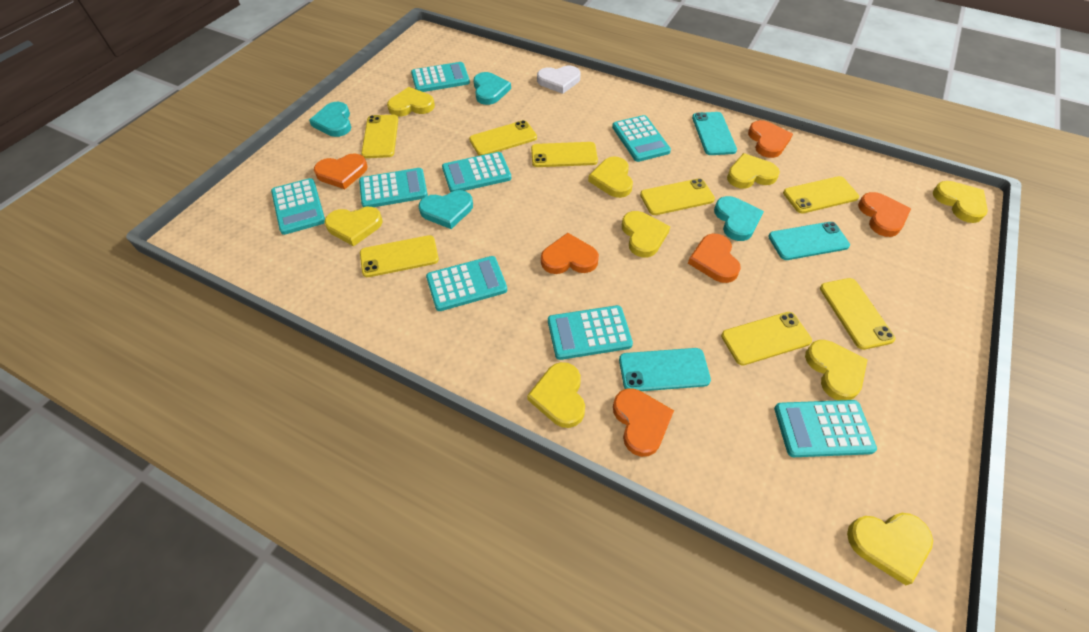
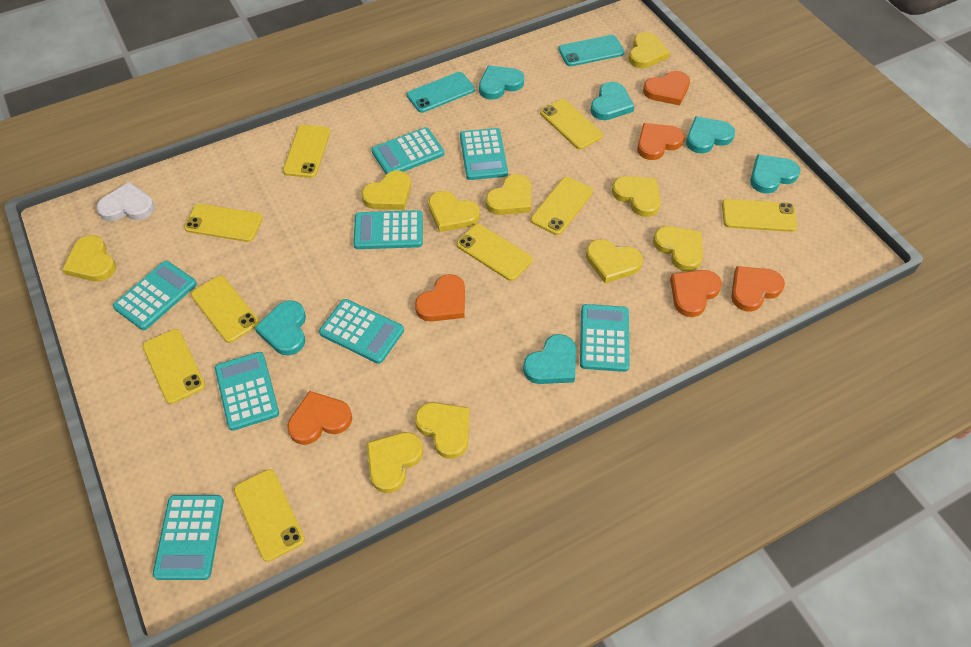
turquoise heart: [309,102,351,137] [419,190,473,229] [473,72,511,105] [714,196,764,241] = 4 -> [255,300,306,355] [479,65,524,100] [523,334,576,384] [590,82,634,120] [686,116,735,153] [750,154,800,194] = 6
turquoise phone: [619,348,711,391] [692,112,737,155] [768,222,850,260] = 3 -> [407,72,475,113] [558,35,625,66] = 2
yellow heart: [325,207,383,246] [387,87,435,117] [527,362,585,428] [588,156,633,198] [622,211,671,257] [727,153,780,189] [805,340,868,400] [847,513,933,585] [933,181,988,223] = 9 -> [62,235,116,282] [362,171,411,210] [367,432,423,493] [415,402,469,459] [428,191,480,232] [486,174,531,215] [586,239,643,283] [612,176,661,217] [629,32,670,68] [653,226,703,272] = 10
yellow phone: [360,235,439,277] [361,115,398,158] [469,120,537,156] [531,142,598,167] [640,178,715,215] [721,312,812,366] [783,176,859,213] [820,278,895,350] = 8 -> [142,329,205,404] [184,204,263,242] [191,276,260,343] [234,469,305,562] [283,125,330,178] [457,224,532,281] [531,177,593,235] [540,99,603,149] [722,199,797,232] = 9

